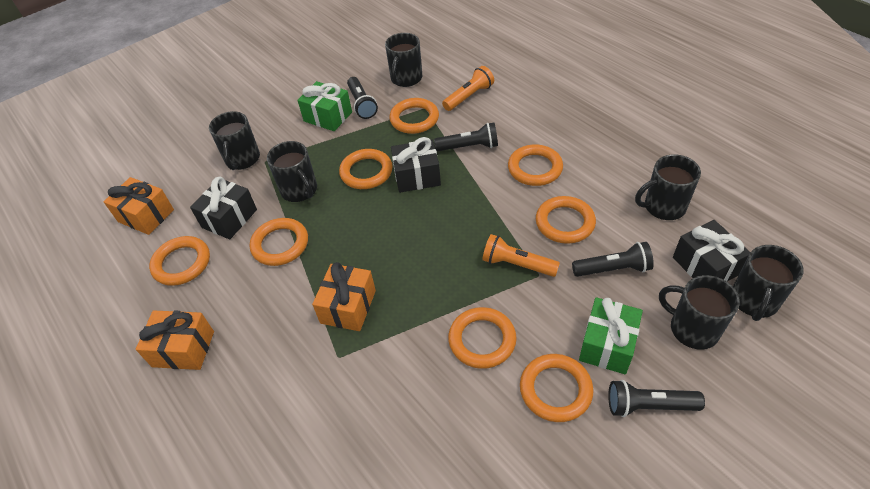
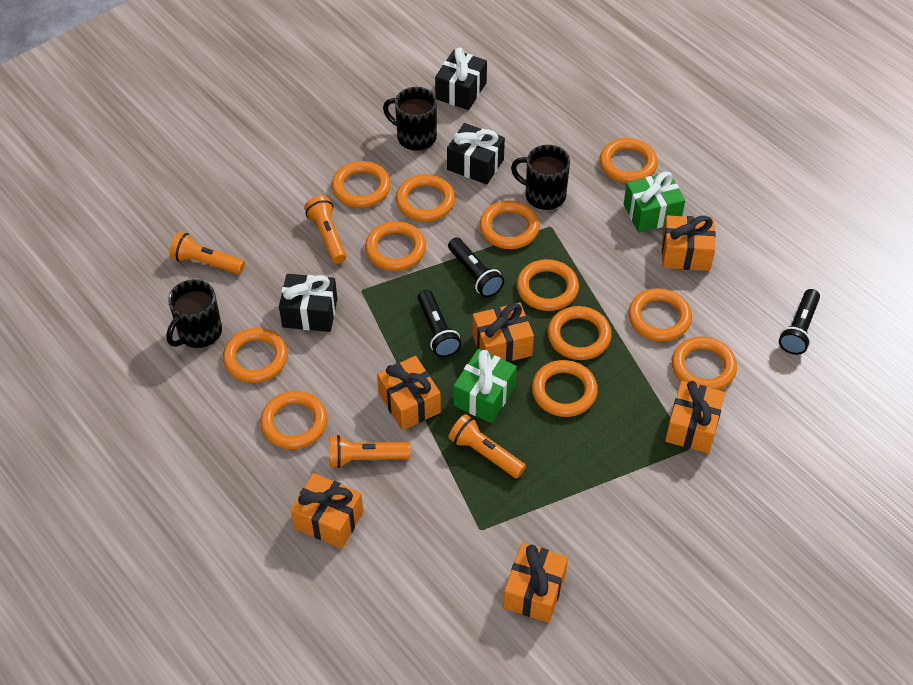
black flashlight: [347,77,378,119] [434,123,498,151] [572,242,654,277] [608,380,705,417] = 4 -> [418,290,461,357] [448,237,504,298] [779,289,820,355] = 3
black mug: [209,111,260,170] [267,141,317,202] [385,33,422,87] [635,154,701,220] [659,275,740,350] [733,245,804,321] = 6 -> [166,279,222,348] [383,87,437,151] [511,145,570,210] = 3
orange flashlight: [442,66,494,111] [482,234,560,277] = 2 -> [170,232,245,274] [304,196,346,264] [329,435,411,468] [448,414,526,478] = 4
orange gift: [104,177,174,235] [136,311,214,370] [312,262,376,331] = 3 -> [291,473,363,549] [377,356,441,430] [473,303,534,362] [503,543,568,623] [662,215,716,271] [665,381,725,453] = 6
orange ring: [149,236,210,286] [250,218,308,266] [339,149,393,189] [389,98,439,134] [448,307,516,369] [508,144,563,186] [520,354,594,422] [536,196,596,244] = 8 -> [223,328,288,383] [260,391,327,449] [332,161,391,208] [365,221,426,271] [396,174,455,222] [479,201,540,249] [517,259,579,311] [532,360,598,417] [548,306,612,360] [600,138,658,183] [628,288,692,341] [672,336,737,390] = 12

